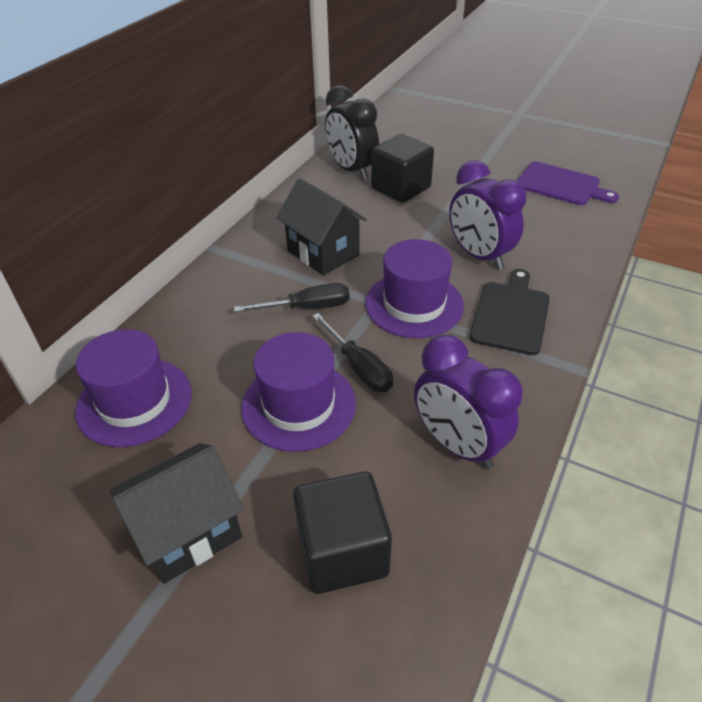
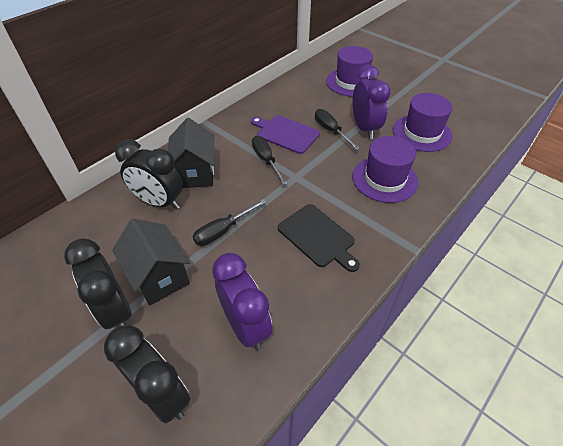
black clock: [325,85,379,180] = 1 -> [64,239,132,329] [104,325,190,424] [115,139,183,209] = 3
black cube: [293,472,392,594] [371,134,434,203] = 2 -> none = 0
black screwdriver: [234,283,350,312] [312,313,393,392] = 2 -> [192,199,266,246] [252,136,288,185] [315,109,360,150] = 3

